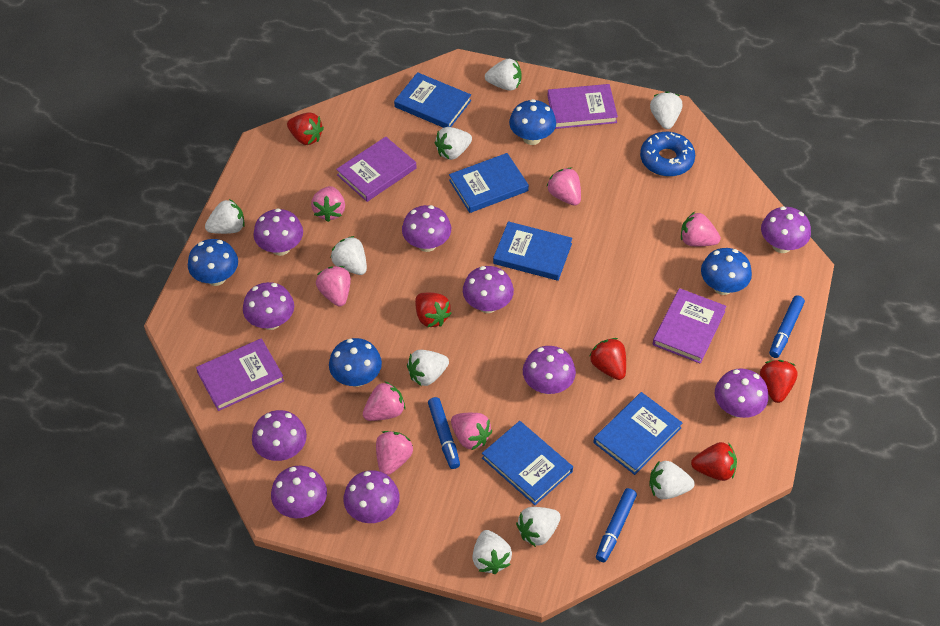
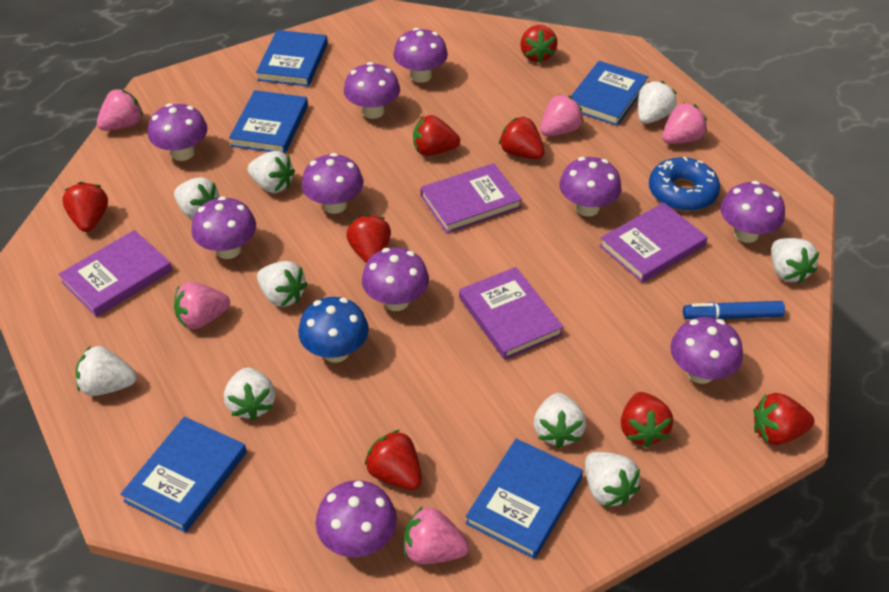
blue marker: [428,397,460,469] [596,488,637,562] [769,295,805,358] = 3 -> [683,301,785,319] = 1
blue mushroom: [188,239,238,286] [329,338,382,387] [509,99,556,145] [701,248,752,295] = 4 -> [298,297,369,363] = 1
pink strawberry: [311,186,345,222] [316,266,351,307] [363,381,405,421] [376,431,413,475] [451,413,492,450] [547,168,581,206] [681,212,721,246] = 7 -> [97,89,143,131] [174,282,230,329] [404,506,469,564] [540,94,584,136] [662,103,707,144] = 5
red strawberry: [287,112,324,145] [415,292,452,327] [590,338,626,380] [691,442,737,481] [760,360,797,403] = 5 -> [62,182,108,232] [346,214,391,263] [365,430,422,490] [413,115,460,156] [499,116,545,159] [520,25,558,63] [621,392,673,448] [754,393,814,445] = 8

